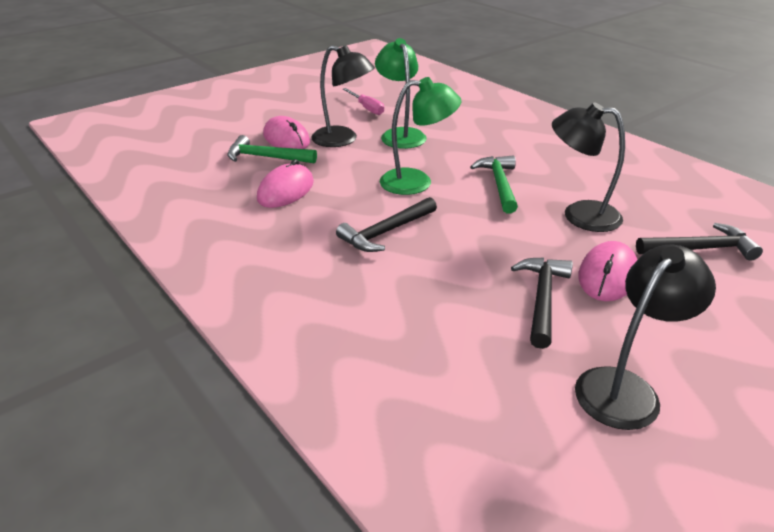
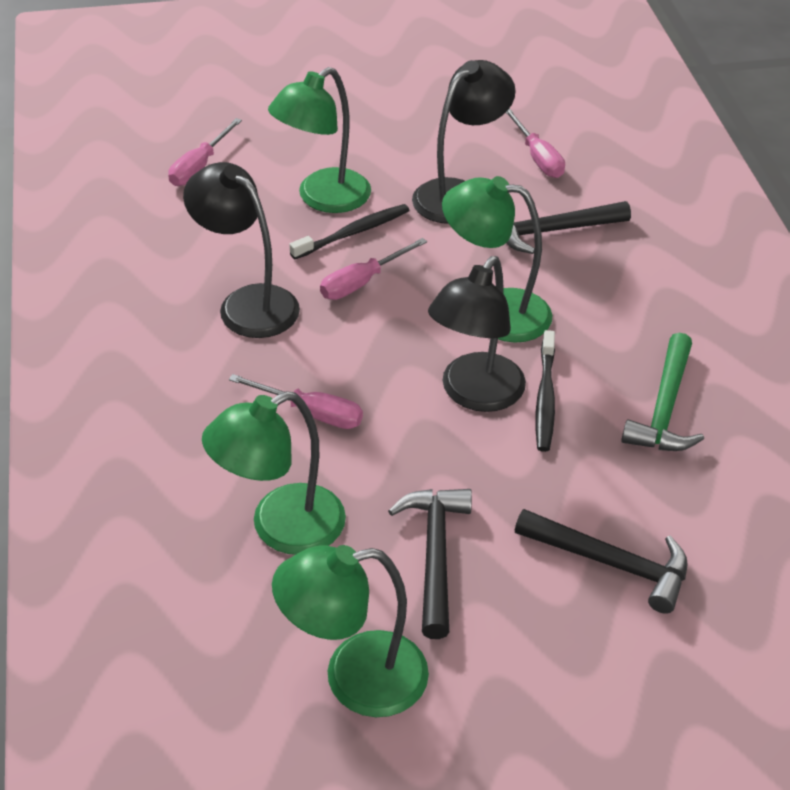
black toothbrush: none = 0 -> [289,204,409,259] [536,330,555,452] = 2
green hammer: [227,135,317,164] [470,155,518,213] = 2 -> [621,332,704,451] = 1
green lamp: [375,38,427,149] [380,77,462,195] = 2 -> [202,391,346,555] [268,67,371,213] [272,545,429,717] [442,176,553,343] = 4
pink mouse: [257,159,314,208] [263,116,310,149] [578,241,637,301] = 3 -> none = 0
pink screwdriver: [343,88,384,115] = 1 -> [168,118,242,186] [229,374,363,429] [320,238,427,300] [506,108,565,178] = 4

